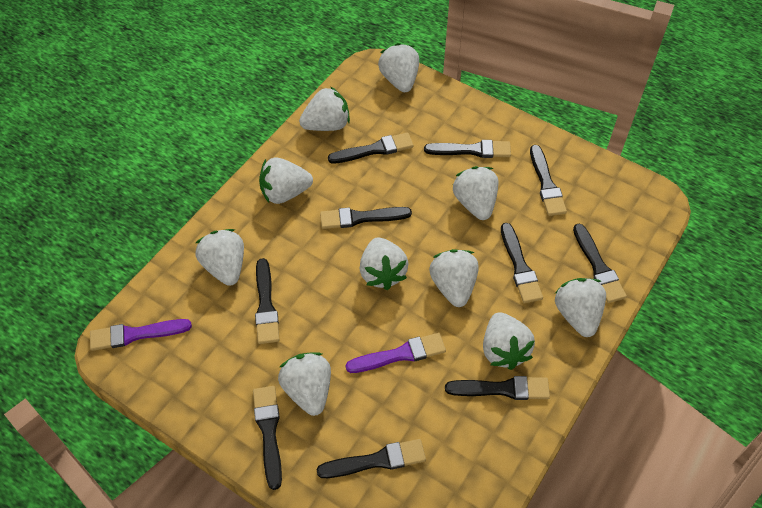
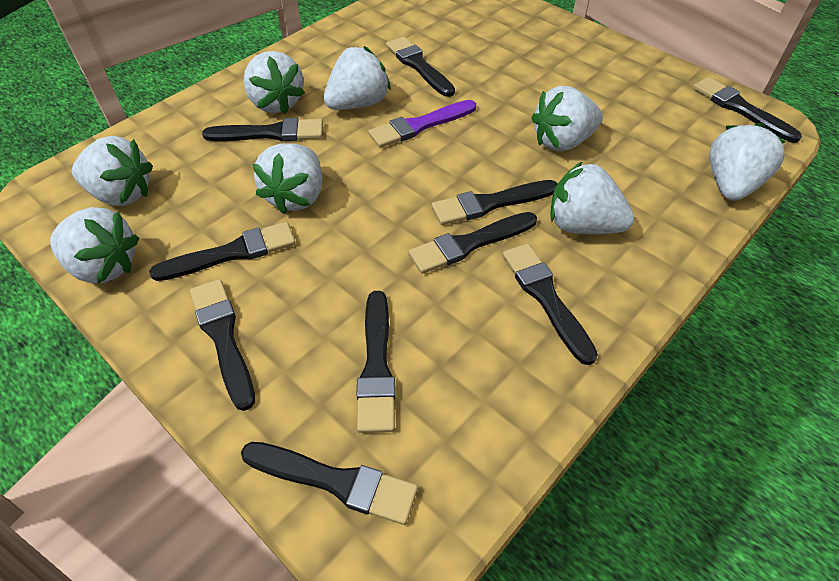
purple brush: [90,319,192,351] [345,333,446,373] = 2 -> [368,100,476,148] = 1
white strawberry: [196,229,244,286] [259,158,313,204] [278,353,331,416] [299,86,350,131] [360,237,409,290] [378,43,419,92] [429,249,479,307] [453,166,498,220] [483,312,535,370] [555,278,606,337] = 10 -> [50,207,139,284] [72,136,153,206] [243,51,305,114] [252,143,322,214] [324,46,391,110] [531,86,603,152] [550,161,634,234] [709,123,786,201] = 8

